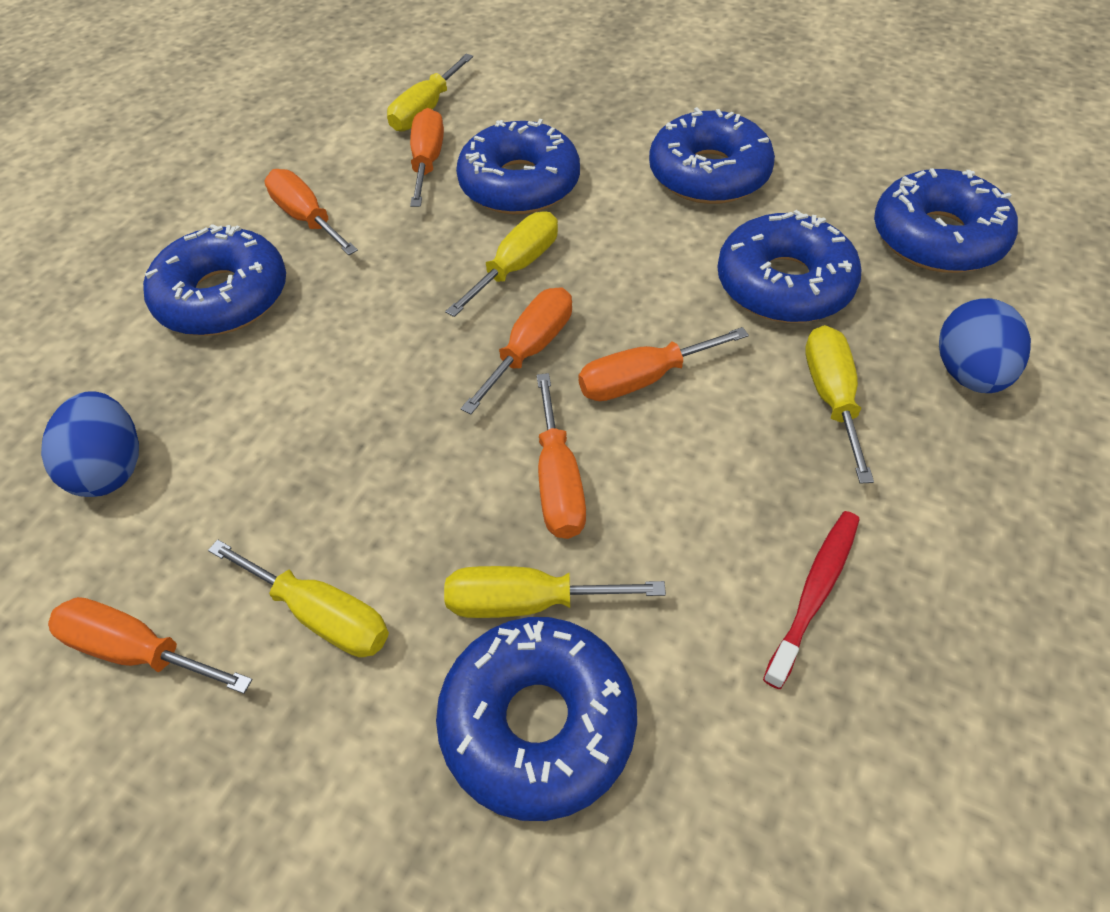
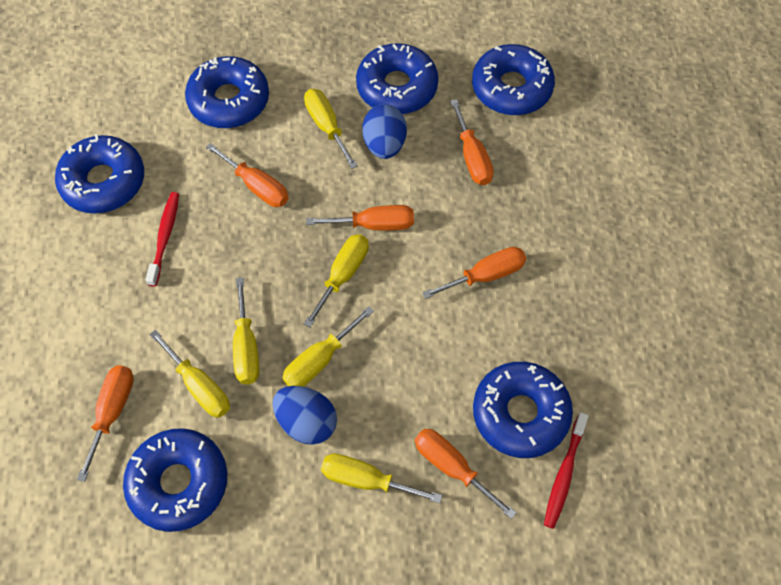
red toothbrush: [763,511,860,689] = 1 -> [146,192,179,286] [544,412,589,529] = 2
yellow screwdriver: [208,540,389,657] [387,54,473,132] [444,566,666,618] [445,211,558,317] [805,325,874,483] = 5 -> [149,330,230,418] [233,277,259,384] [283,306,374,387] [304,89,358,169] [304,234,369,328] [321,454,442,503] = 6

